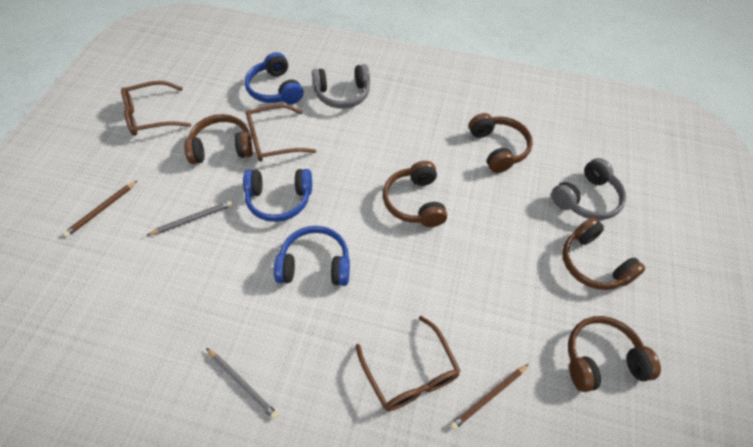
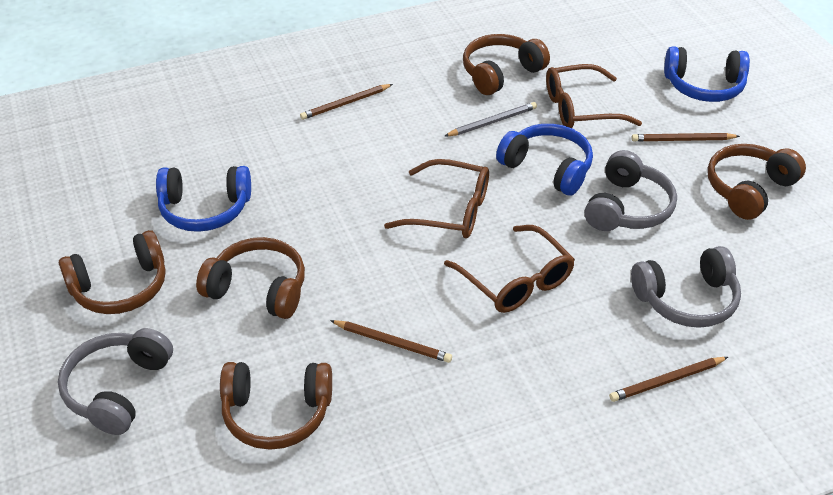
brown pencil: [63,180,138,237] [450,364,529,430] = 2 -> [300,84,393,120] [330,320,452,363] [609,357,728,402] [632,133,740,142] = 4
grey headphones: [312,64,370,108] [551,158,626,220] = 2 -> [58,328,173,435] [585,150,677,231] [631,246,741,328] = 3
grey pencil: [147,201,233,235] [206,348,278,419] = 2 -> [445,102,537,136] = 1

